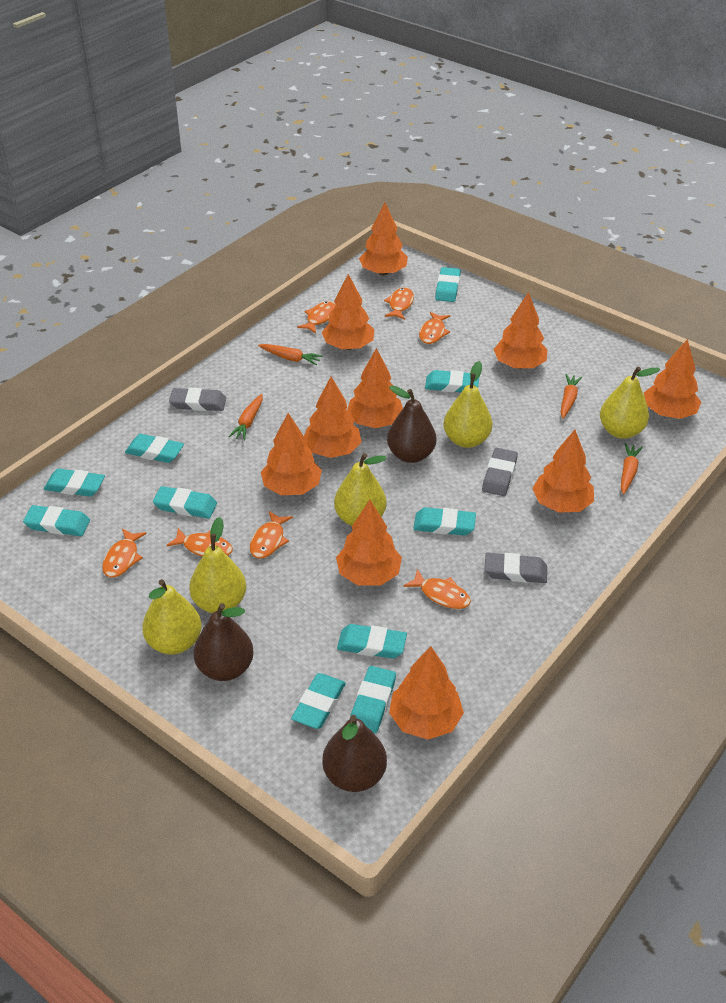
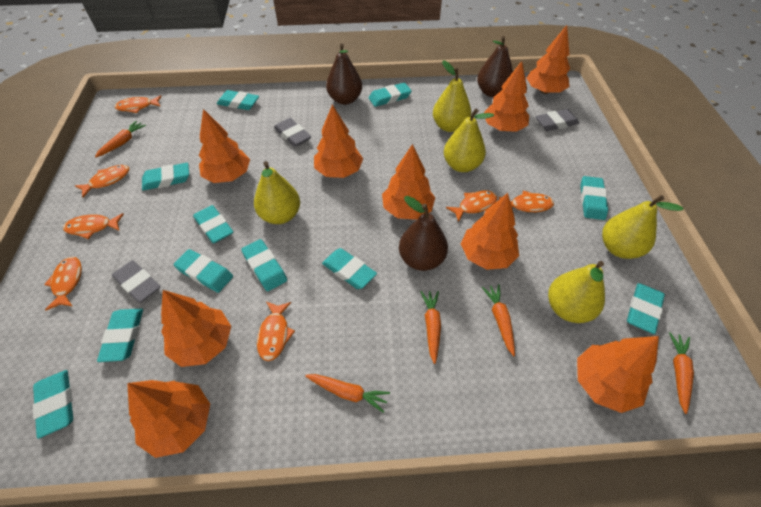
orange carrot: [228,394,263,440] [258,344,323,365] [561,374,582,419] [621,443,643,494] = 4 -> [95,121,146,157] [305,374,390,413] [420,291,441,364] [482,284,515,356] [669,332,694,414] = 5
orange tree: [261,413,322,495] [304,377,361,458] [322,274,374,350] [336,500,402,585] [347,348,403,428] [359,203,408,275] [389,646,464,740] [493,292,547,369] [532,430,594,513] [644,339,701,419] = 10 -> [127,380,210,458] [161,290,232,367] [199,109,250,183] [314,104,363,178] [382,144,435,220] [461,193,519,270] [484,61,529,132] [527,25,570,94] [577,336,659,413] = 9
turquoise eraser: [23,505,90,536] [44,469,105,497] [125,434,184,463] [153,486,217,519] [291,673,346,729] [337,624,407,659] [351,666,396,733] [413,507,476,536] [425,370,479,392] [435,267,461,302] = 10 -> [33,370,73,439] [97,308,143,362] [142,163,189,191] [174,249,233,293] [193,205,233,244] [217,90,259,110] [241,239,287,291] [322,248,377,289] [369,83,412,107] [580,176,608,220] [627,283,665,334] = 11

